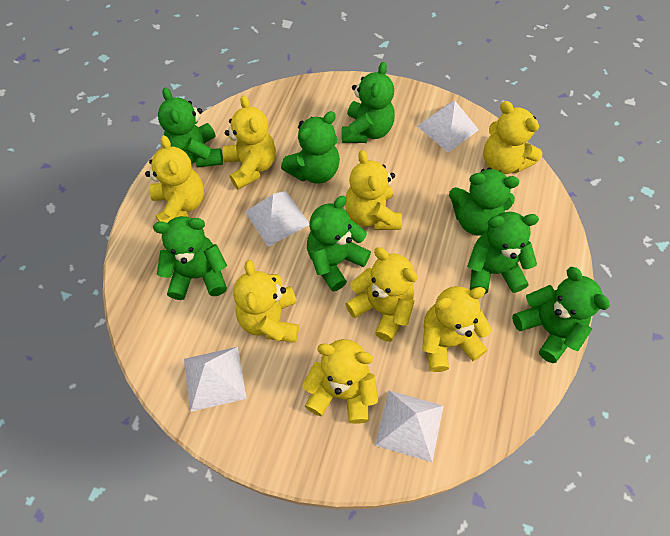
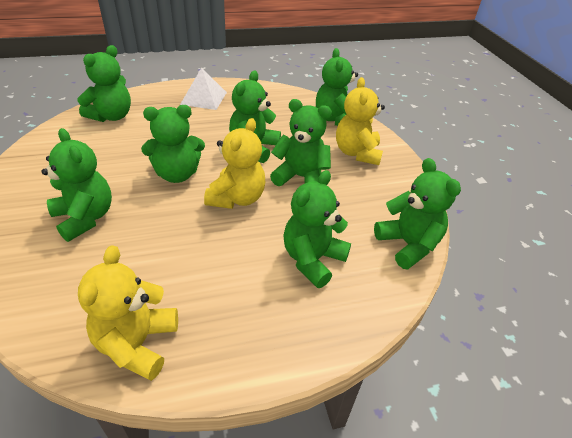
white pyramid: [184,347,247,412] [245,191,310,247] [375,391,443,462] [417,101,479,152] = 4 -> [180,68,227,110] = 1
yellow teddy bear: [145,135,204,223] [223,95,276,189] [233,260,299,343] [302,339,378,424] [345,150,402,230] [345,247,418,342] [422,286,492,372] [483,101,542,174] = 8 -> [78,245,178,381] [204,118,265,209] [336,77,385,165] = 3

